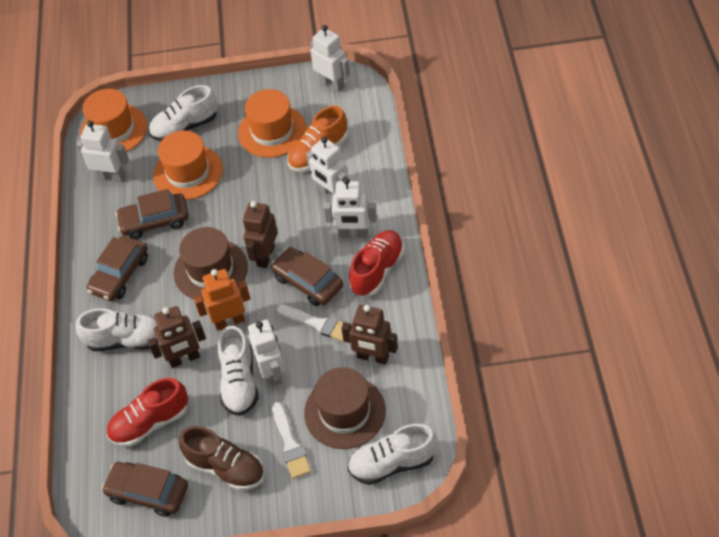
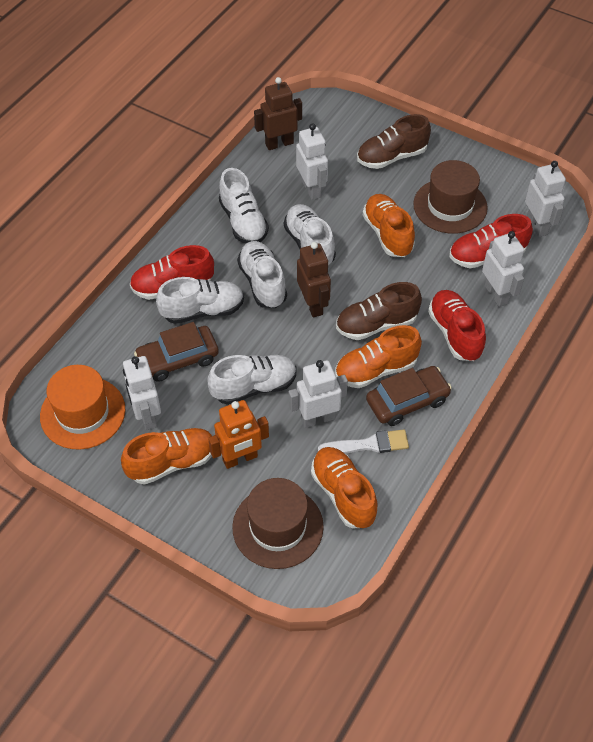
brown car: [87,236,148,301] [102,462,188,517] [116,189,189,239] [271,247,343,306] = 4 -> [134,322,219,382] [366,366,452,426] = 2
brown robot: [148,306,206,368] [243,201,278,268] [341,305,398,365] = 3 -> [254,77,302,150] [297,242,331,317] = 2
brown shoe: [178,426,264,491] = 1 -> [336,282,422,340] [357,114,431,169] = 2
orange hat: [80,89,147,152] [153,130,223,200] [238,89,306,158] = 3 -> [40,365,125,450] = 1
orange shoe: [287,106,348,172] = 1 -> [121,428,212,485] [311,447,377,528] [335,325,422,388] [363,194,415,257] = 4
red shoe: [107,378,188,447] [349,230,404,296] = 2 -> [130,245,214,300] [428,290,486,361] [449,214,533,268] = 3
white brush: [272,402,311,479] [277,305,344,342] = 2 -> [318,429,409,454] = 1
white shoe: [76,308,158,351] [149,85,218,141] [218,326,259,416] [348,424,437,485] = 4 -> [156,277,244,324] [207,355,297,405] [219,168,269,243] [237,241,287,308] [284,204,336,264] = 5

